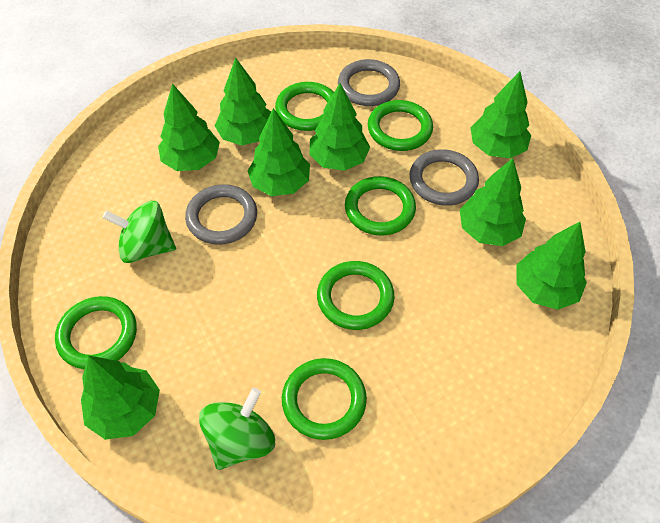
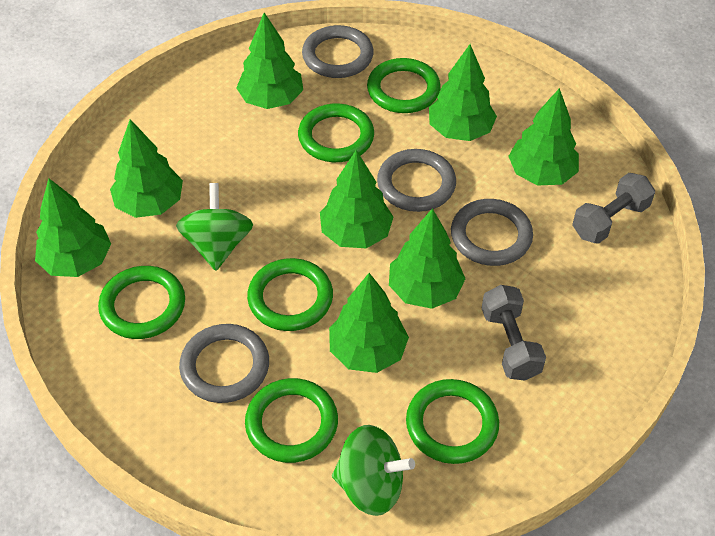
grey dumbbell: none = 0 -> [482,285,546,381] [572,173,655,244] = 2
grey ring: [185,184,257,245] [338,59,400,106] [410,149,479,206] = 3 -> [179,324,269,403] [302,25,374,78] [377,149,456,212] [451,199,533,266] = 4

